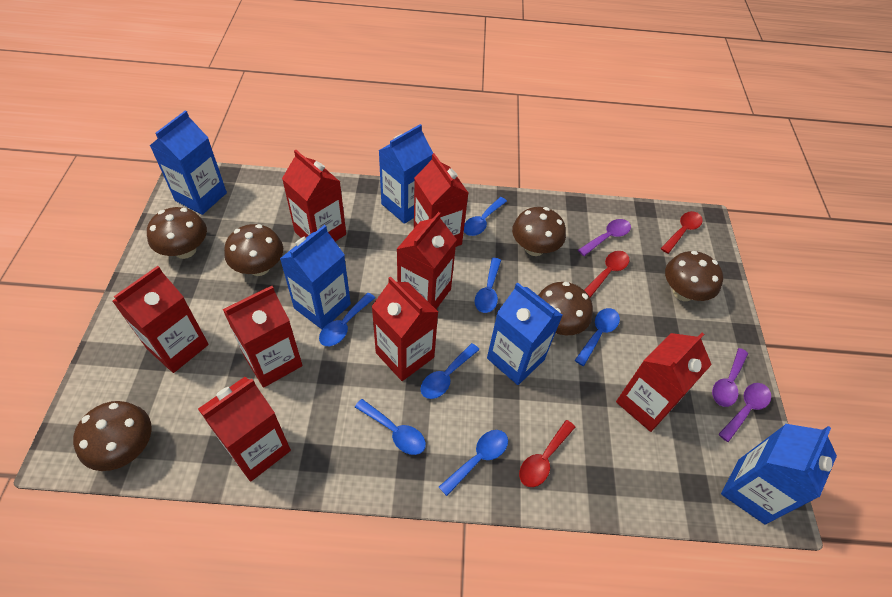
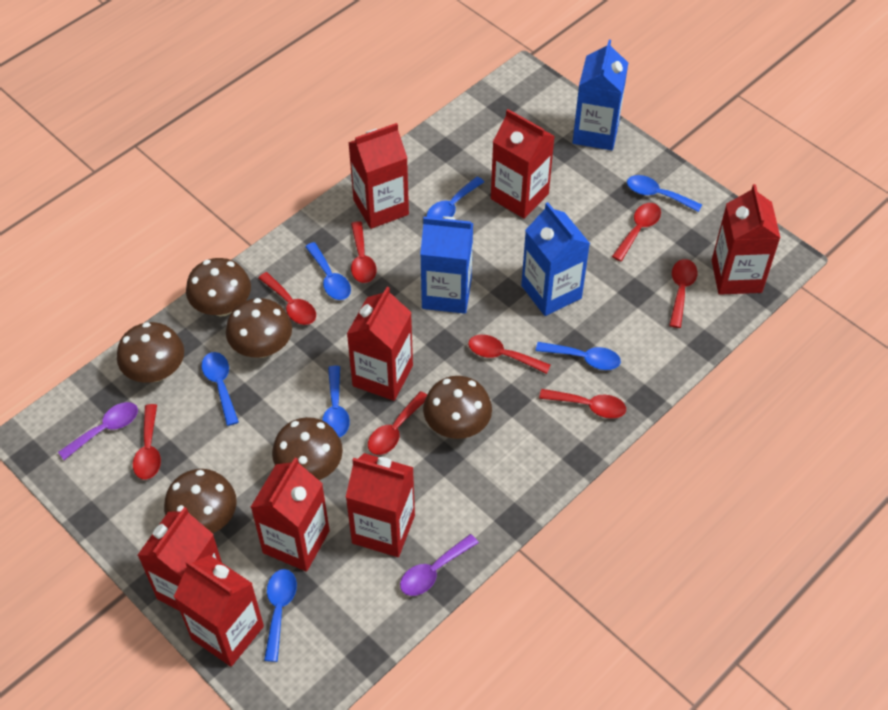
blue carton: [150,111,227,215] [280,225,351,329] [378,124,433,224] [487,282,563,385] [721,424,837,525] = 5 -> [420,216,473,314] [521,202,590,316] [572,40,628,150] = 3
purple spoon: [578,219,631,256] [712,348,748,407] [718,383,771,442] = 3 -> [58,402,138,460] [400,534,479,596] = 2
red spoon: [519,420,575,487] [584,251,629,298] [661,211,703,254] = 3 -> [133,404,161,480] [258,272,316,325] [351,221,376,283] [368,391,427,455] [468,335,551,374] [539,389,626,419] [612,203,661,261] [669,259,697,328] = 8

